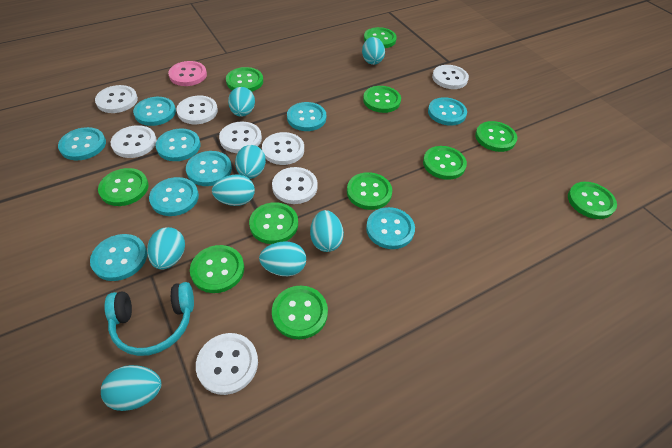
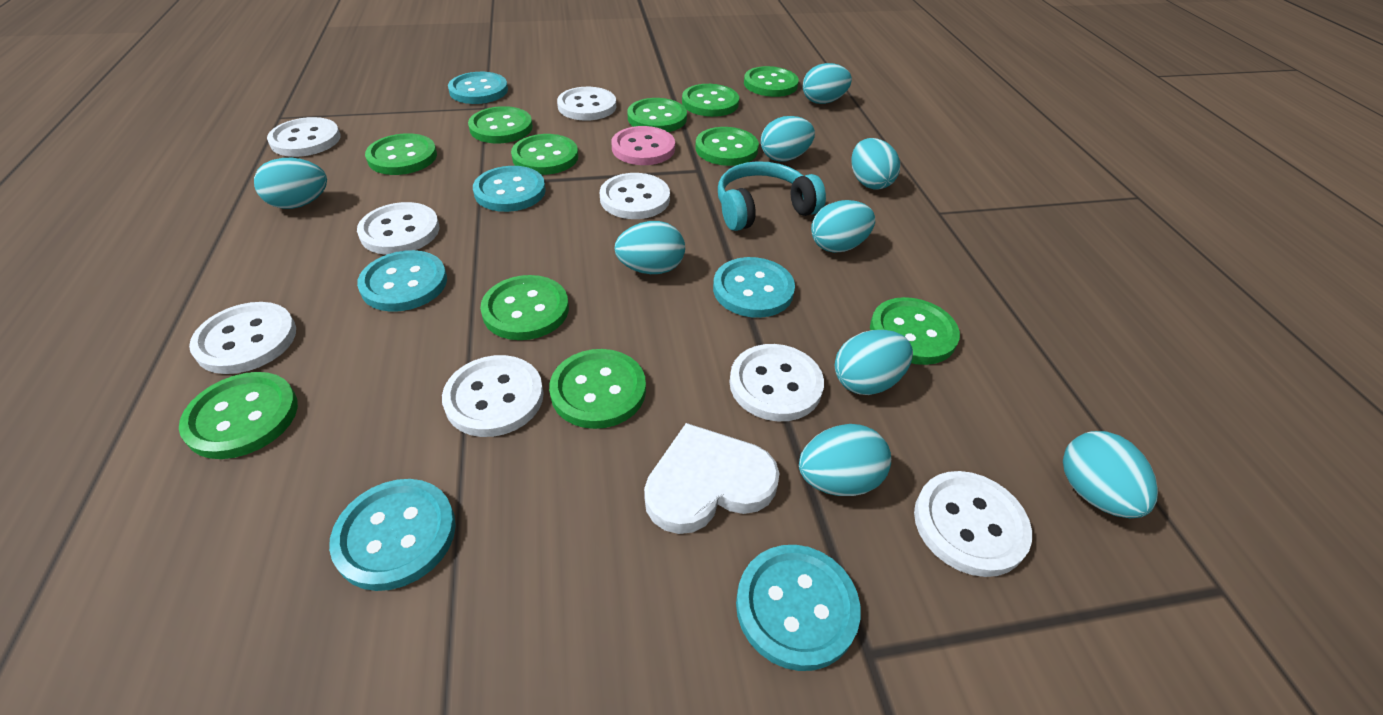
turquoise button: [58,127,106,160] [90,234,147,281] [133,97,176,126] [149,177,199,216] [156,129,201,161] [186,151,232,186] [287,102,326,131] [366,207,415,249] [428,97,467,126] = 9 -> [329,479,456,591] [357,250,447,312] [448,72,508,104] [473,166,546,212] [713,257,795,318] [736,545,861,671] = 6
turquoise egg: [101,365,161,411] [147,227,185,269] [212,175,255,206] [228,87,255,117] [235,145,266,179] [259,241,306,276] [310,210,344,252] [362,37,385,65] = 8 -> [254,158,327,209] [615,221,685,274] [761,116,815,162] [799,424,891,496] [803,63,852,104] [811,200,875,253] [835,330,913,395] [851,138,900,190] [1063,431,1158,518] = 9
white heart: none = 0 -> [644,423,780,534] = 1

